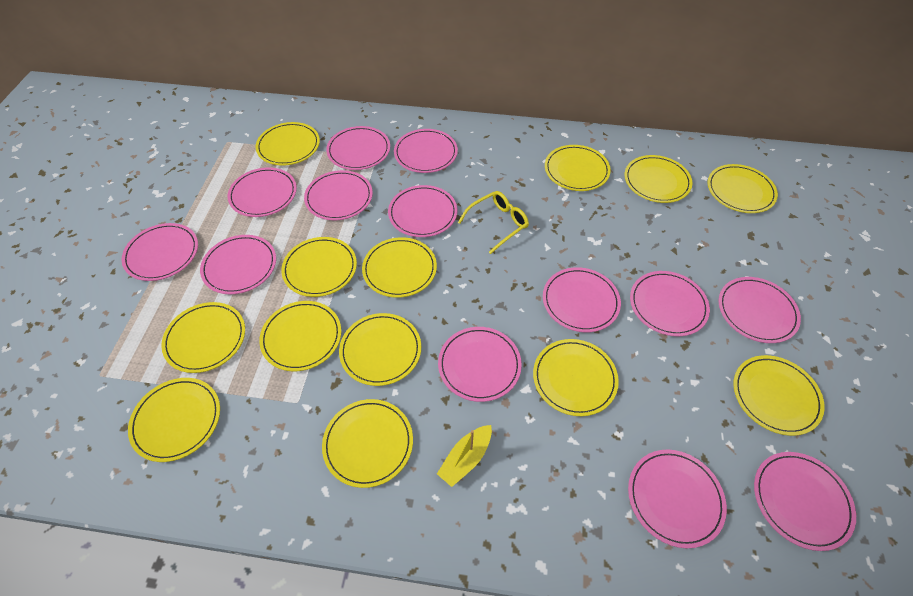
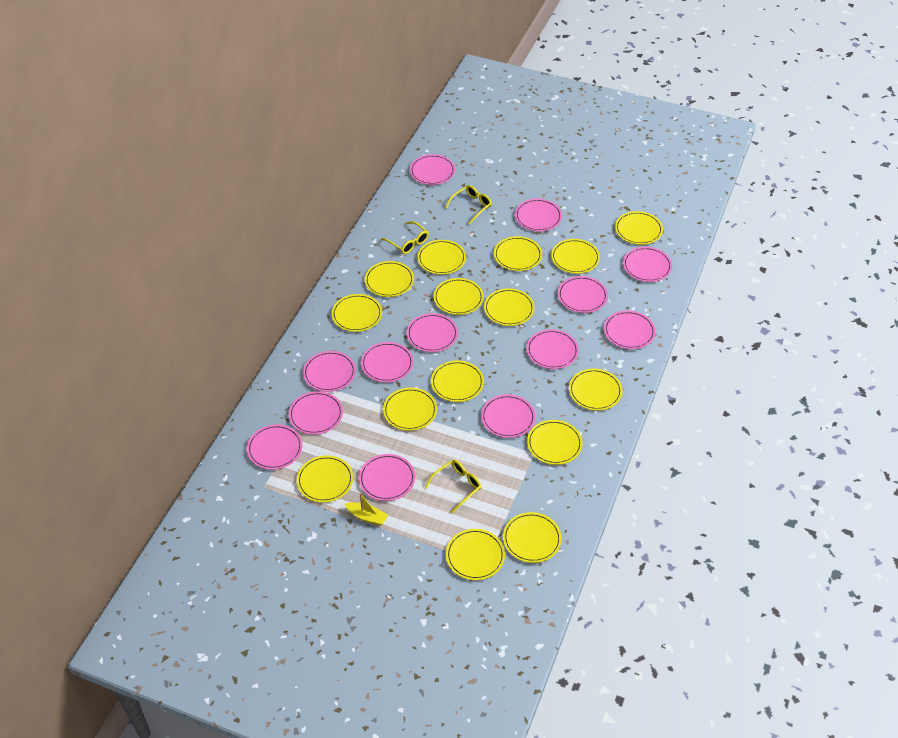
yellow glasses: [458,191,529,254] = 1 -> [381,221,429,254] [425,460,481,513] [445,185,492,225] = 3
yellow plate: [128,378,220,462] [161,302,245,373] [256,122,320,166] [259,301,341,371] [281,237,357,297] [322,399,413,488] [339,313,421,386] [362,237,437,298] [533,339,619,416] [545,145,611,191] [625,155,693,203] [708,164,778,213] [733,355,825,436] = 13 -> [297,455,353,503] [332,294,382,332] [365,261,414,297] [383,388,437,431] [418,240,466,275] [431,361,484,402] [434,278,484,315] [446,529,505,580] [484,288,534,326] [494,236,542,271] [503,512,562,563] [527,420,583,465] [551,239,600,274] [569,369,623,411] [615,211,663,245] = 15

